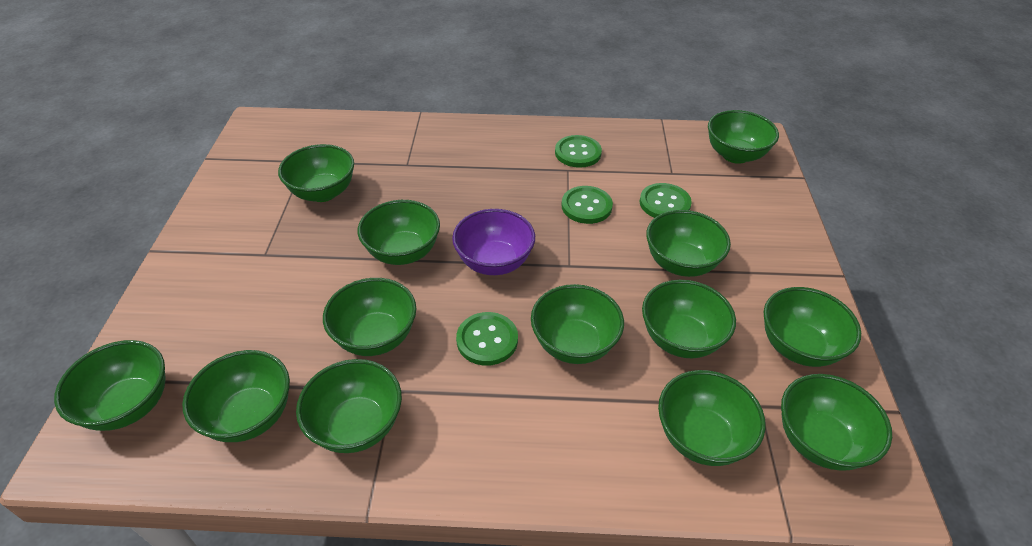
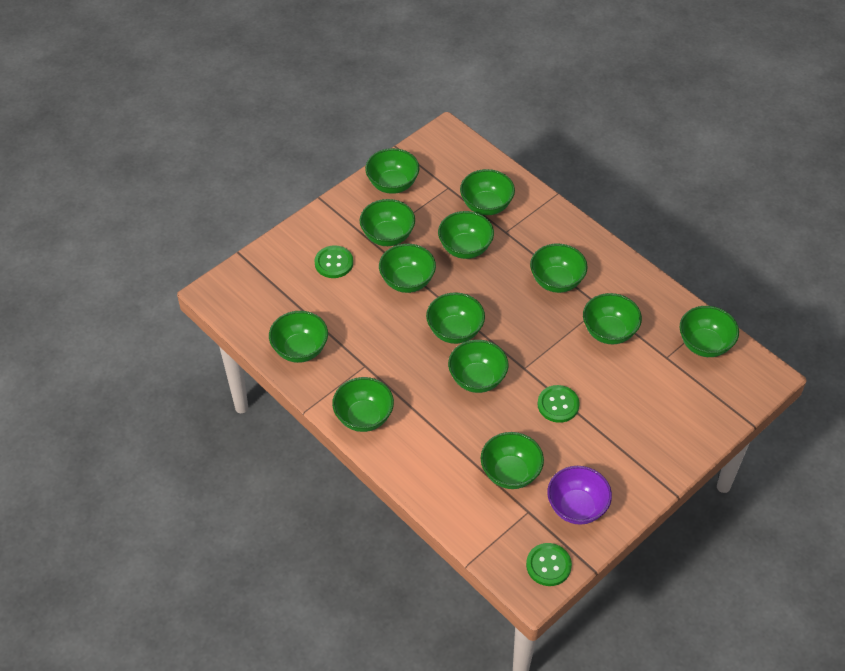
green button: [456,312,518,366] [555,135,602,168] [561,186,613,224] [640,183,692,218] = 4 -> [315,245,353,278] [526,543,572,586] [538,385,580,423] = 3

